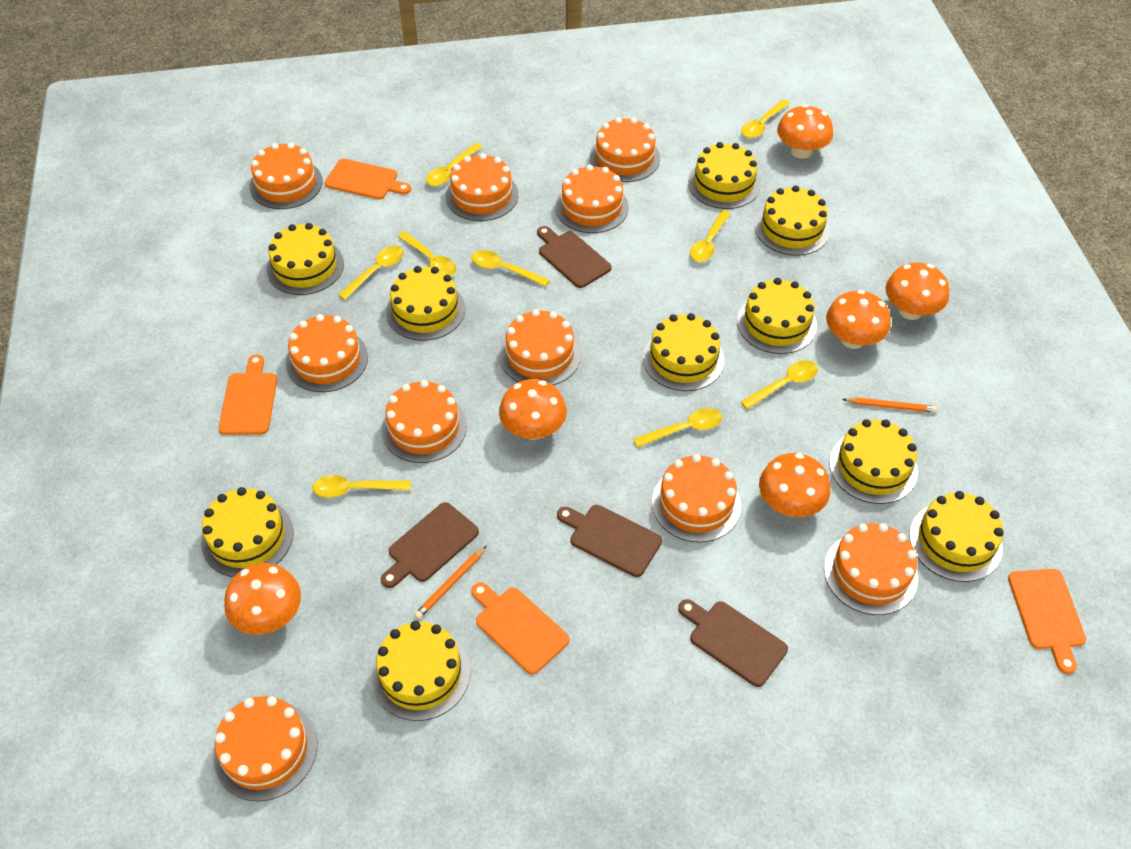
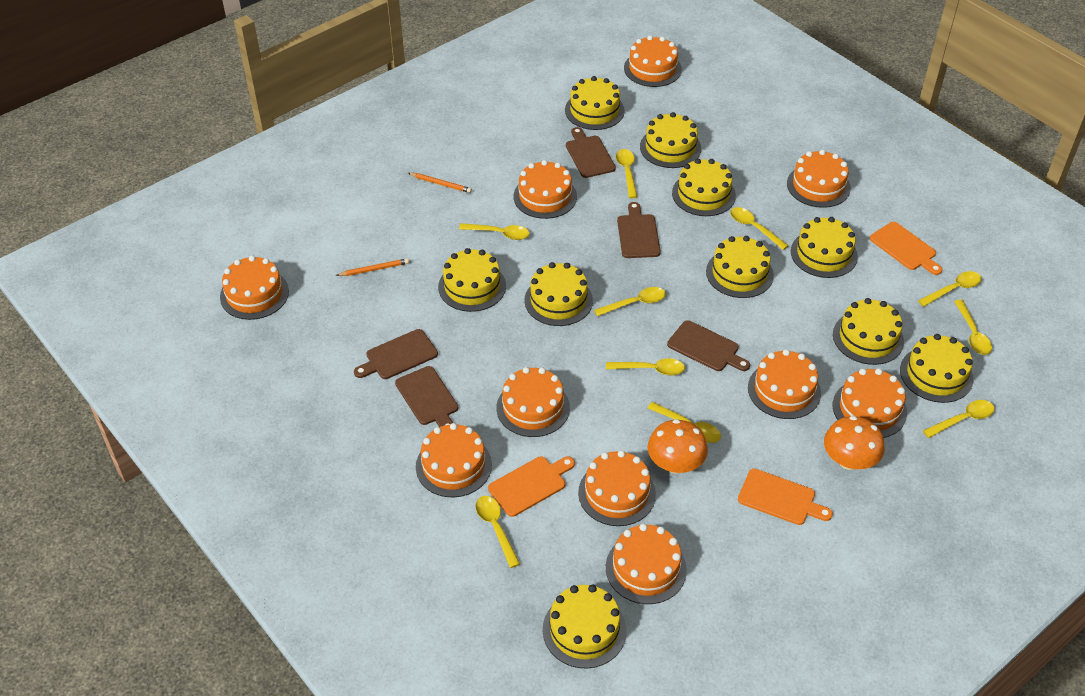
brown cutting board: [381,502,479,588] [537,226,612,288] [557,505,662,577] [678,599,788,687] = 4 -> [354,329,438,379] [395,366,458,427] [566,127,616,178] [617,202,661,258] [667,320,750,371] = 5
orange cutting board: [218,354,277,435] [325,159,411,199] [471,582,570,675] [1008,569,1086,674] = 4 -> [488,456,575,517] [738,469,833,525] [870,222,942,275] = 3
orange mushroom: [224,563,301,635] [499,379,567,440] [759,453,830,517] [777,104,833,159] [826,290,891,349] [885,262,949,320] = 6 -> [648,419,708,474] [824,416,885,470] = 2
yellow spoon: [312,475,411,498] [338,245,404,300] [398,231,457,276] [426,143,482,186] [471,250,550,287] [633,408,722,448] [690,210,731,262] [741,99,790,138] [741,360,818,409] = 9 -> [459,223,530,240] [476,496,520,568] [594,287,666,317] [606,358,685,376] [616,149,637,198] [647,402,721,443] [730,207,789,250] [918,271,982,307] [923,400,994,438] [954,300,992,355] = 10

